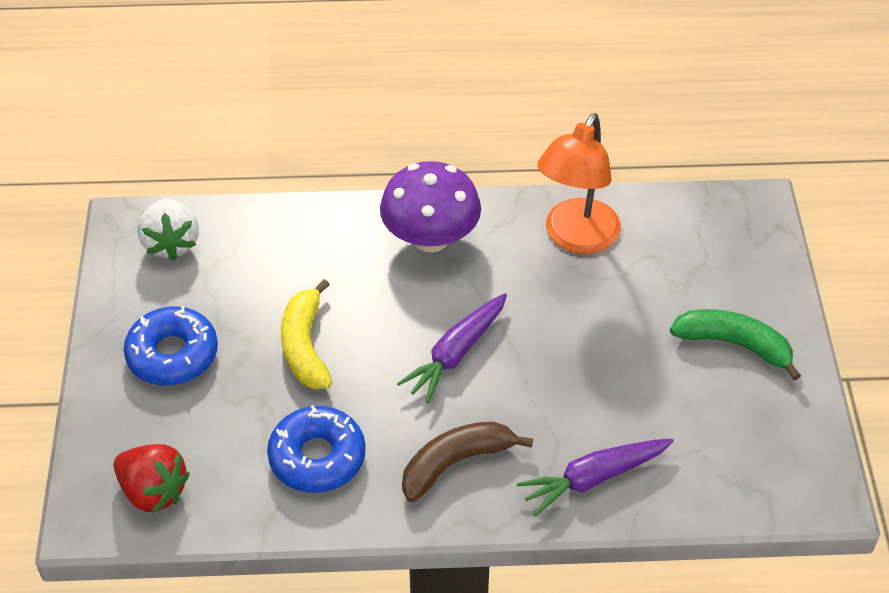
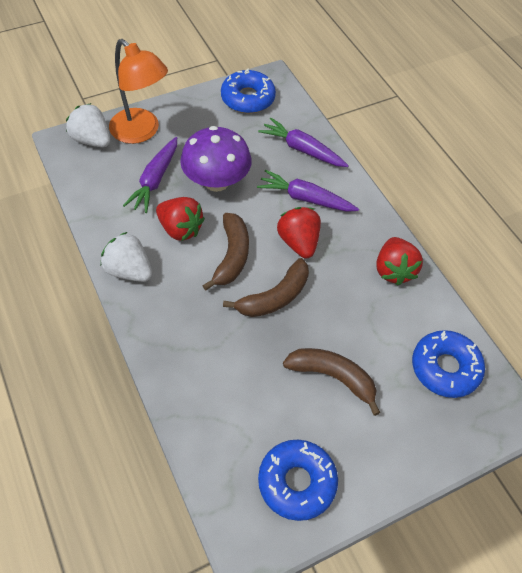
blue donut: [124,306,218,385] [267,405,366,493] = 2 -> [221,69,276,113] [258,440,338,521] [412,330,485,398] = 3
brown banana: [402,421,533,502] = 1 -> [202,213,249,291] [223,258,309,317] [283,348,381,416] = 3
green banana: [670,309,801,380] = 1 -> none = 0
purple carrot: [397,293,507,403] [516,439,674,516] = 2 -> [123,137,177,213] [257,170,359,212] [258,118,349,167] = 3
red strawberry: [113,444,190,513] = 1 -> [156,197,205,241] [277,207,321,258] [377,237,423,286] = 3
white strawberry: [138,199,199,260] = 1 -> [66,103,110,147] [101,232,152,282] = 2
yellow banana: [281,279,332,389] = 1 -> none = 0

